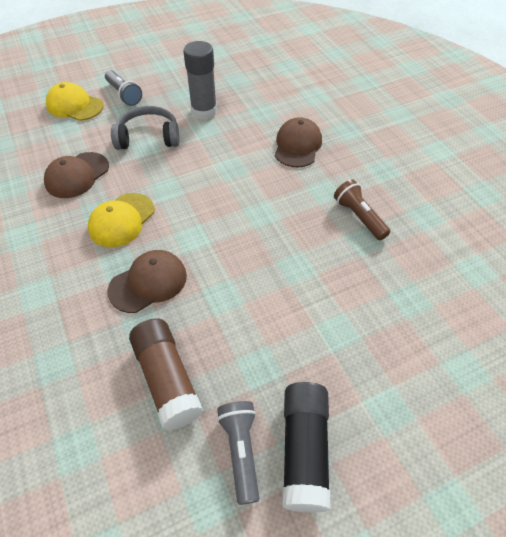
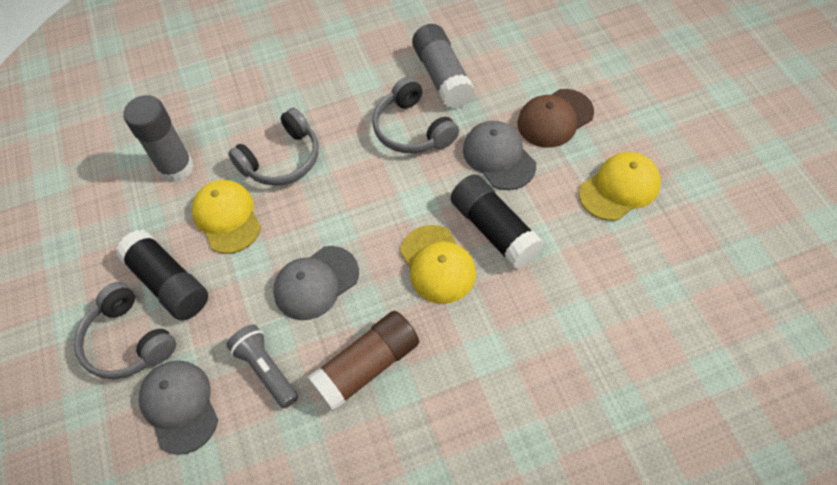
black glue stick: [283,382,331,513] = 1 -> [116,230,208,320] [451,174,544,269] = 2
brown cap: [44,152,109,198] [108,250,187,313] [275,117,322,168] = 3 -> [517,89,594,148] = 1
brown flashlight: [334,180,390,240] = 1 -> none = 0
grey cap: none = 0 -> [139,361,218,455] [273,246,359,320] [463,121,536,190] = 3
grey flashlight: [105,70,142,106] [217,401,259,505] = 2 -> [227,324,298,408] = 1
grey glue stick: [183,41,217,120] = 1 -> [123,95,194,183] [412,24,475,109] = 2
grey headphones: [111,106,179,150] = 1 -> [74,282,176,379] [228,108,319,186] [372,77,459,153] = 3
yellow cap: [46,82,104,121] [88,193,155,248] = 2 -> [192,180,261,254] [400,225,476,304] [579,152,661,221] = 3

